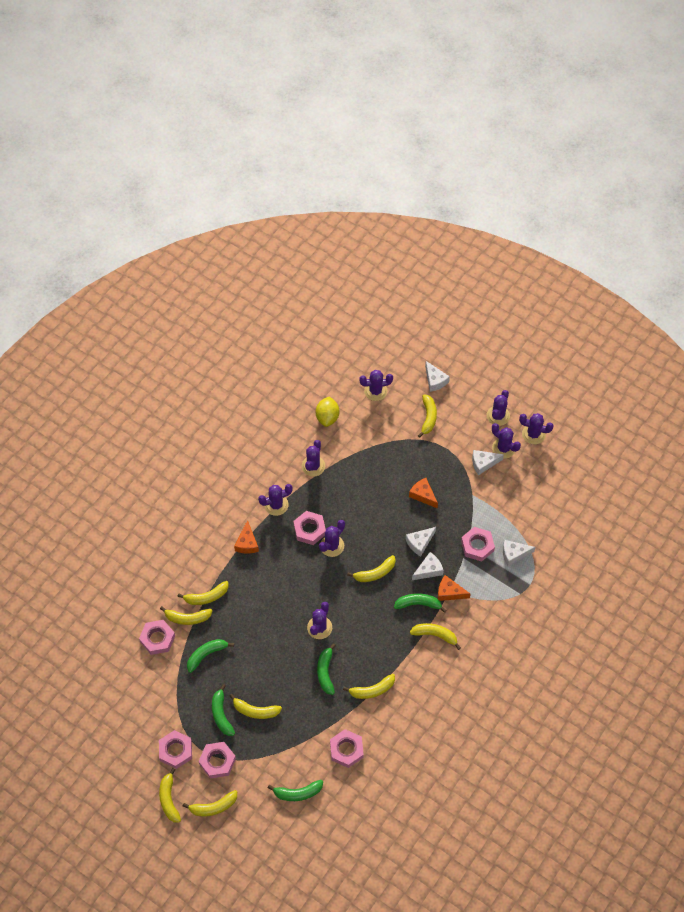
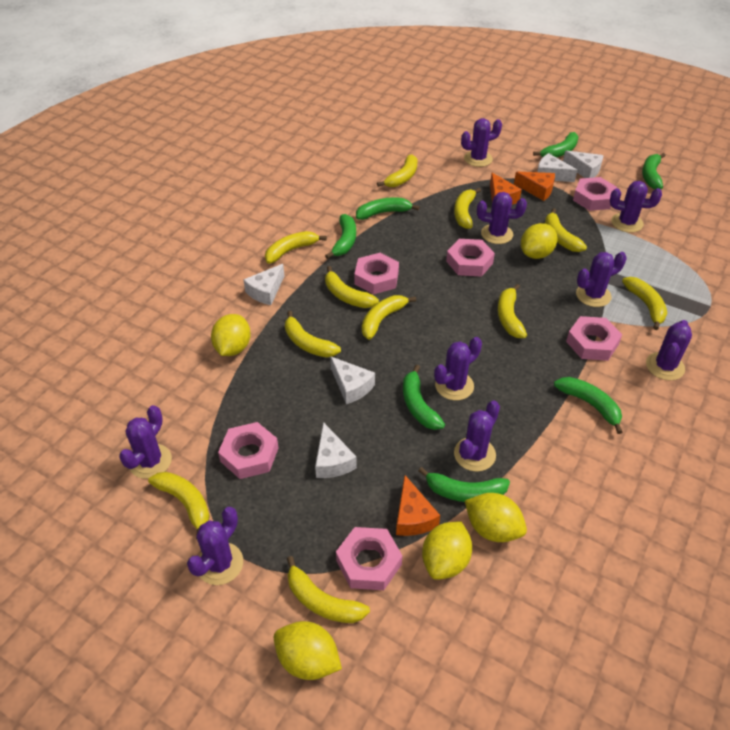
green banana: [187,639,234,673] [212,684,235,736] [268,780,323,801] [317,643,336,695] [394,593,447,613] = 5 -> [325,214,356,259] [356,197,420,220] [403,364,445,430] [418,467,510,502] [533,132,579,158] [554,377,622,434] [642,153,666,189] = 7
purple cactus: [258,484,293,516] [302,440,325,477] [307,602,332,639] [319,520,345,557] [359,370,393,401] [487,390,510,426] [492,423,521,459] [519,413,554,444] = 8 -> [119,405,172,479] [187,507,243,585] [434,337,482,400] [454,401,500,471] [461,118,502,167] [477,192,527,244] [576,252,626,307] [610,181,662,233] [646,320,692,381] = 9
yellow banana: [159,768,181,823] [160,606,213,625] [177,581,229,605] [183,790,237,816] [229,694,282,719] [343,674,395,699] [347,555,396,582] [410,623,461,650] [418,394,437,438] = 9 -> [148,472,210,539] [265,231,327,264] [285,311,341,357] [287,556,370,623] [325,266,379,308] [362,295,416,340] [377,154,417,187] [454,188,481,229] [498,284,527,338] [545,208,587,252] [622,277,667,330] = 11
yellow lemon: [316,396,339,427] = 1 -> [211,314,251,356] [274,621,342,680] [422,521,472,580] [465,493,527,542] [521,223,558,259] = 5

